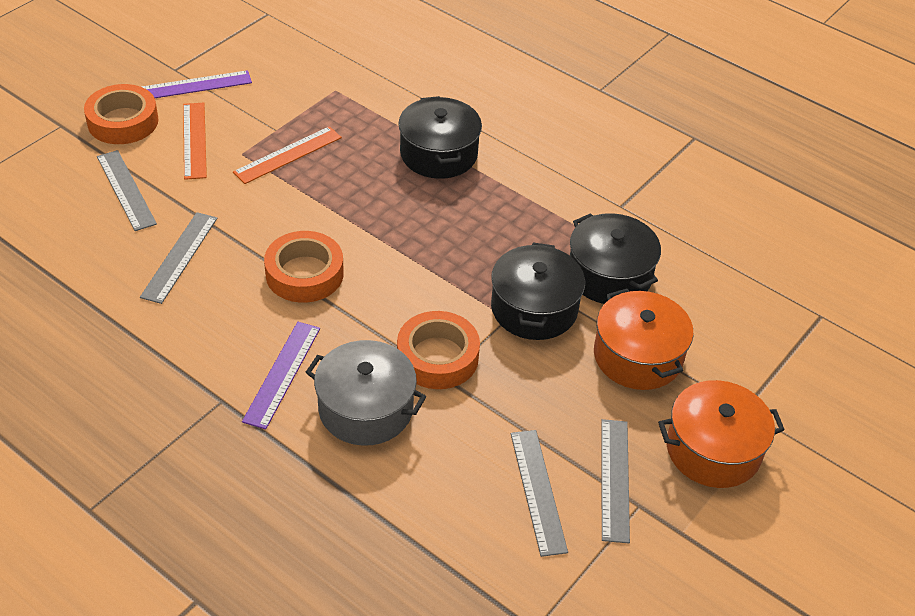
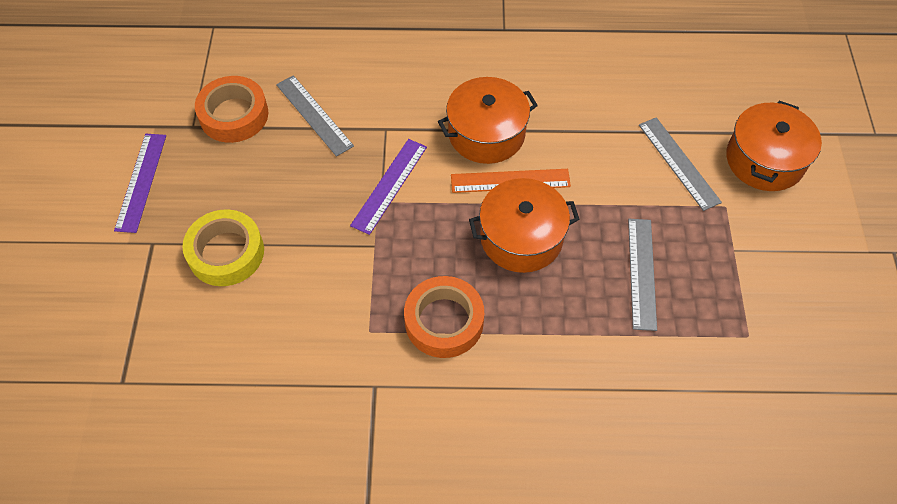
black pot: [398,96,482,179] [491,243,585,340] [570,213,661,304] = 3 -> none = 0
grey pot: [306,340,427,446] = 1 -> none = 0
grey ruler: [97,150,157,231] [140,212,217,304] [511,430,568,557] [601,419,630,543] = 4 -> [276,75,354,157] [628,219,657,331] [639,117,722,211] = 3
orange pot: [594,288,694,390] [658,380,785,488] = 2 -> [438,77,538,164] [469,178,580,273] [726,101,822,191] = 3
orange ruler: [183,103,207,180] [233,126,342,184] = 2 -> [451,169,571,193] = 1
orange tape: [84,84,159,144] [264,231,344,303] [397,311,480,389] = 3 -> [195,76,268,143] [404,276,484,358] = 2
yellow tape: none = 0 -> [182,209,264,286] = 1

